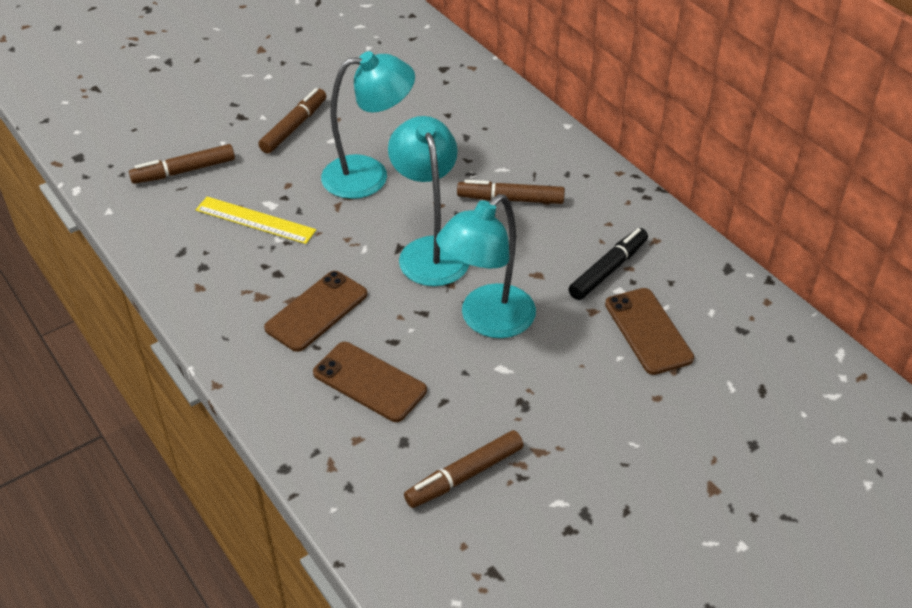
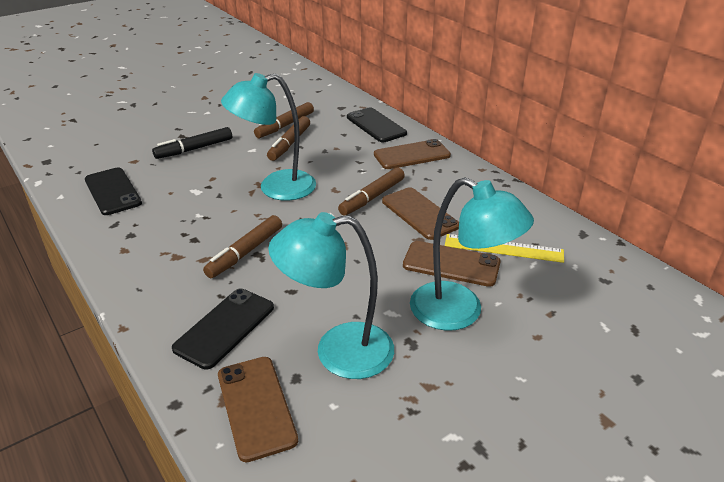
black phone: none = 0 -> [85,167,142,215] [172,289,274,370] [347,108,407,142] = 3
brown phone: [264,271,367,352] [313,342,427,422] [605,288,694,375] = 3 -> [218,357,298,462] [374,139,451,169] [382,187,459,240] [403,241,501,287] = 4

